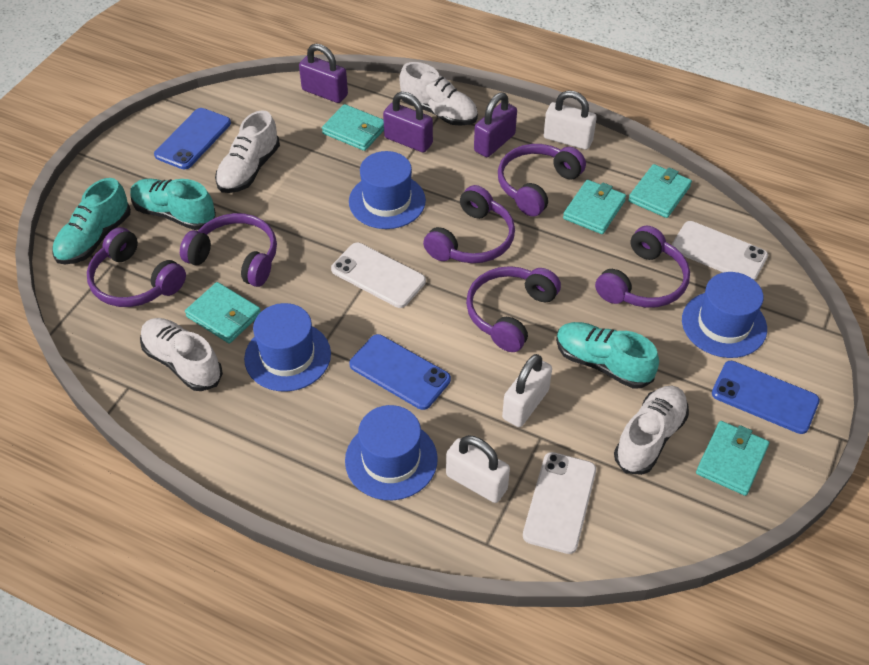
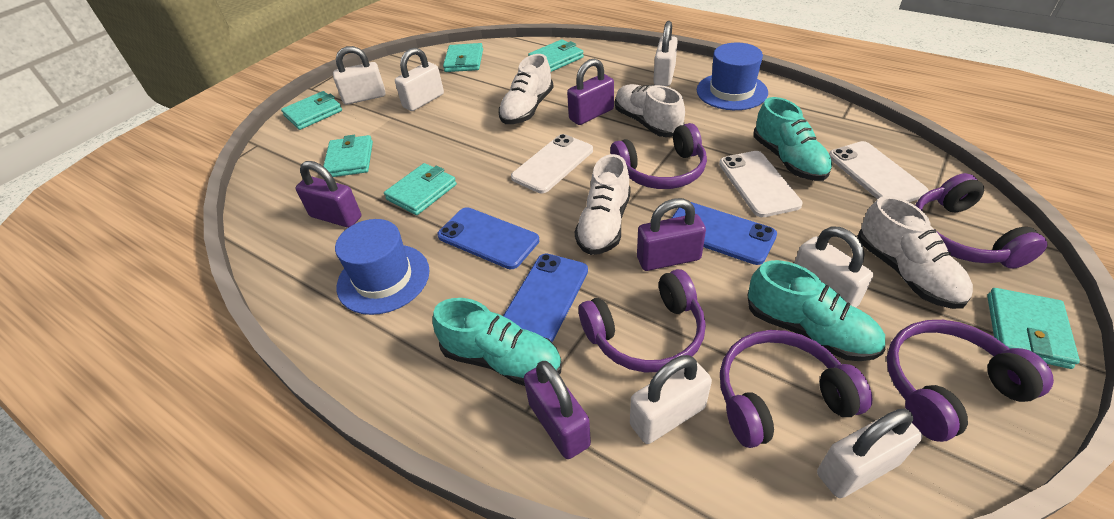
blue hat: [244,303,331,391] [345,405,438,500] [349,151,426,229] [682,272,767,358] = 4 -> [335,219,430,315] [697,43,768,110] = 2
purple headphones: [87,227,186,307] [180,213,277,287] [423,185,515,263] [466,266,561,352] [498,144,586,217] [595,226,690,308] = 6 -> [579,269,706,372] [610,123,707,189] [720,330,873,448] [887,320,1054,442] [915,173,1048,269] = 5
purple padlock: [299,44,348,103] [383,92,433,152] [474,92,517,157] = 3 -> [296,161,361,228] [524,361,591,459] [567,58,614,125] [637,198,706,271] = 4
turquoise wallet: [185,282,261,343] [322,104,384,151] [563,180,626,234] [628,164,692,218] [696,421,769,496] = 5 -> [281,91,342,130] [323,135,373,177] [384,163,457,215] [443,43,483,72] [528,39,584,72] [987,288,1080,369] = 6
white padlock: [446,435,510,503] [502,354,552,427] [544,91,597,150] = 3 -> [333,46,386,105] [395,48,444,111] [630,355,712,444] [653,21,678,86] [794,226,873,308] [817,408,922,498] = 6

